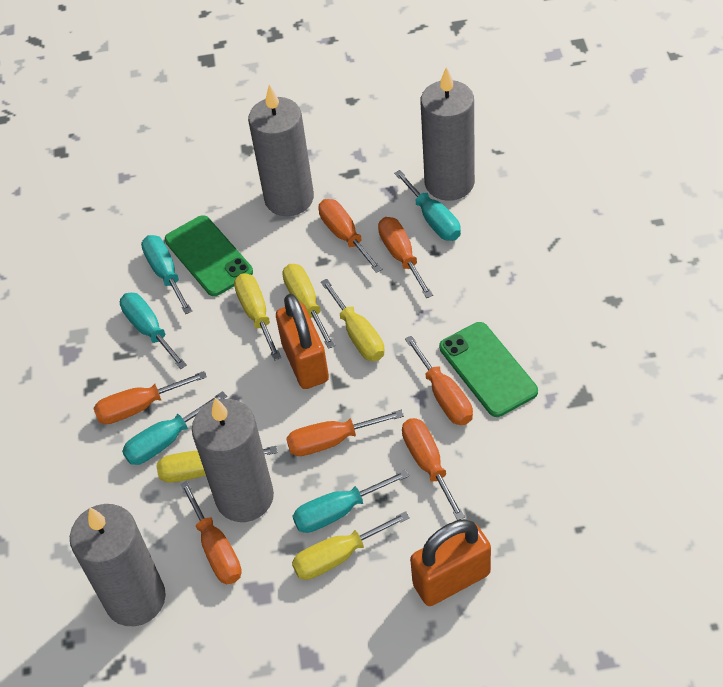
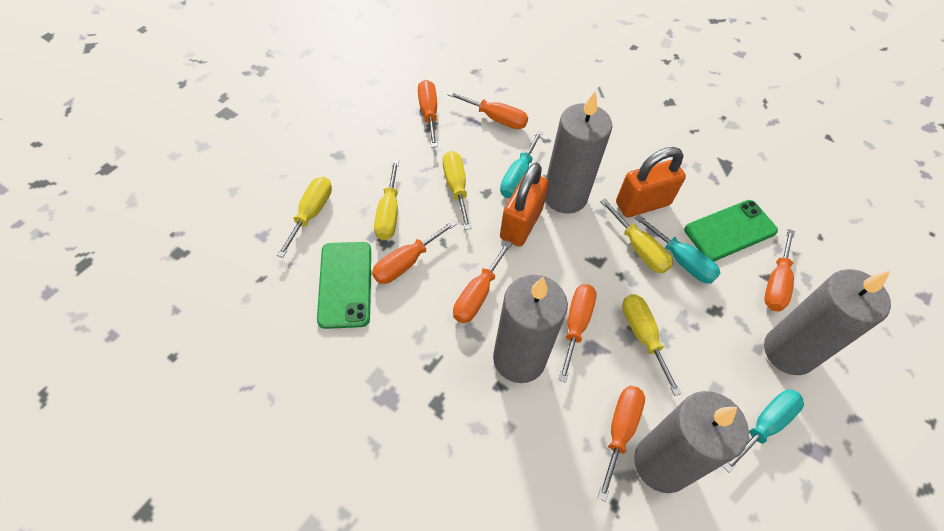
turquoise screwdriver: [120,293,187,369] [122,391,227,465] [141,235,192,314] [292,470,409,533] [394,170,461,241] = 5 -> [500,130,543,198] [635,214,721,284] [723,390,804,473] = 3

